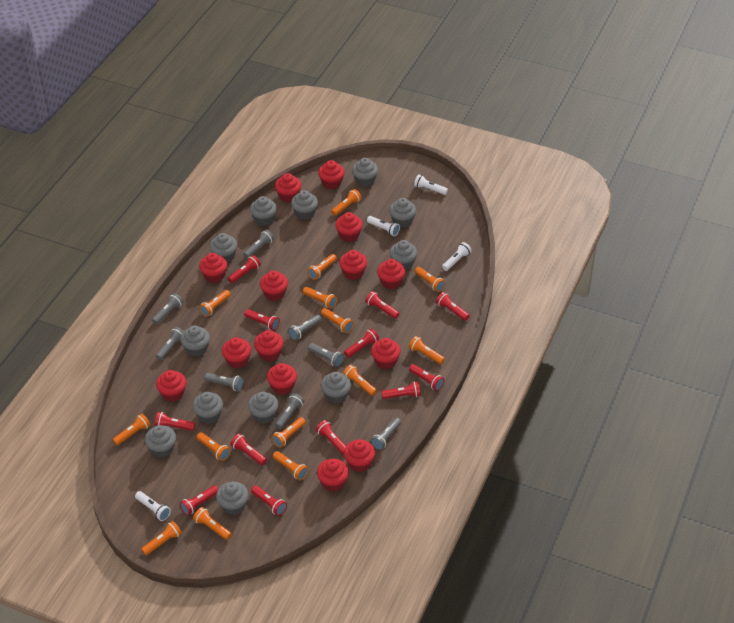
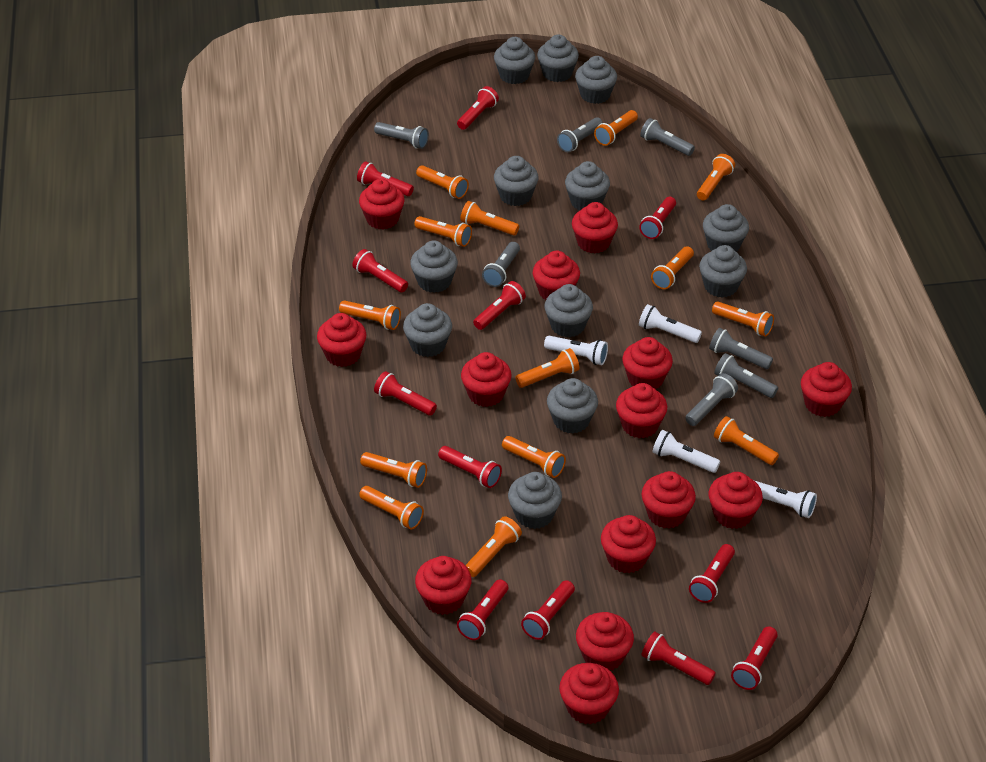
grey flashlight: [152,293,183,324] [156,327,184,360] [205,373,243,391] [243,230,274,258] [275,393,304,429] [288,314,322,340] [308,343,344,367] [371,418,401,450] = 8 -> [374,122,429,149] [482,242,520,287] [557,117,603,152] [640,118,695,156] [685,373,738,426] [709,328,773,369] [714,353,778,398] = 7

